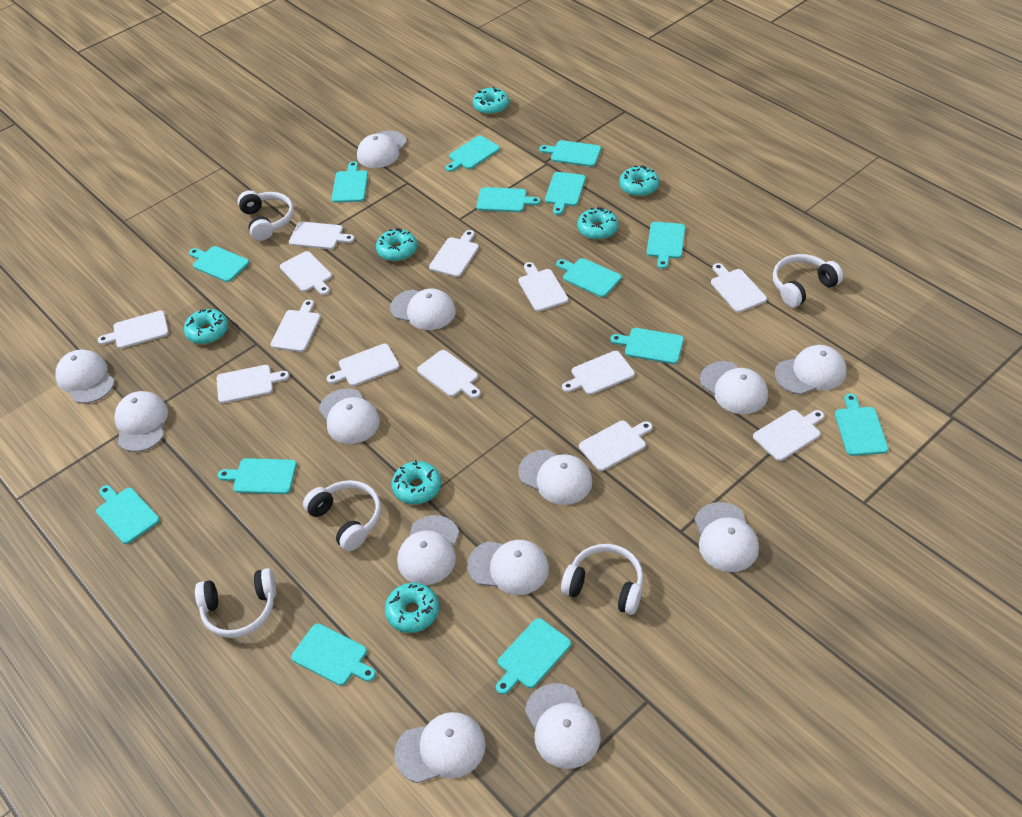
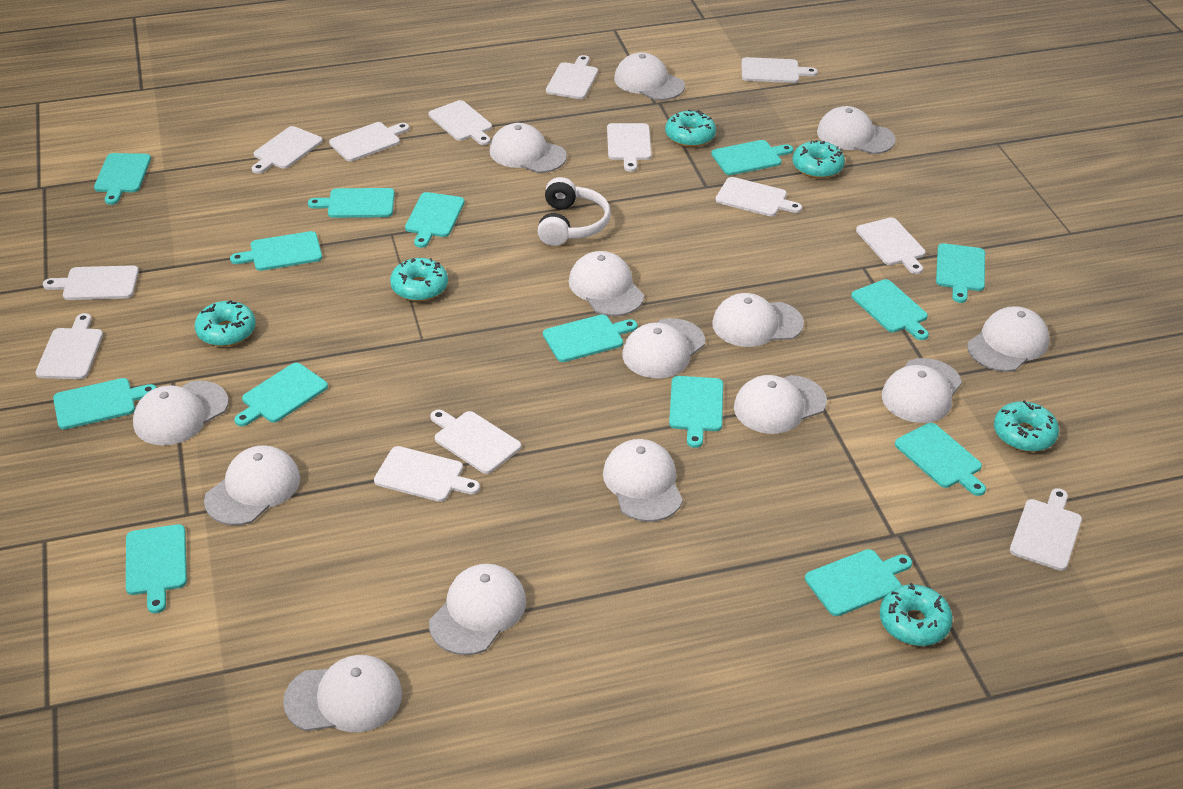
turquoise donut: [184,309,228,344] [376,228,417,261] [385,583,439,633] [391,460,441,504] [473,87,509,115] [577,207,618,240] [619,165,659,197] = 7 -> [195,300,256,347] [390,258,448,301] [665,109,716,147] [792,140,845,178] [880,583,953,646] [994,400,1059,452] = 6
white cap: [55,350,115,404] [114,391,168,452] [319,388,380,444] [357,131,407,168] [390,288,456,330] [394,712,486,783] [397,515,459,585] [467,540,549,595] [518,450,592,505] [525,683,601,769] [694,502,759,572] [700,361,768,414] [774,345,847,395] = 13 -> [133,380,229,445] [204,445,300,525] [283,655,402,732] [429,564,526,655] [490,123,567,173] [569,251,644,316] [603,439,683,522] [614,52,685,100] [622,318,705,378] [712,293,804,347] [734,375,827,434] [817,106,896,154] [882,358,962,423] [967,306,1049,372] = 14
white headphones: [195,568,276,638] [238,190,294,241] [303,480,381,551] [561,544,643,615] [773,254,843,308] = 5 -> [538,177,611,246] = 1

